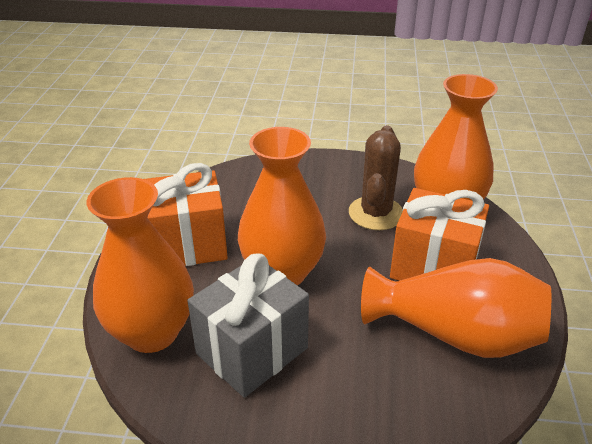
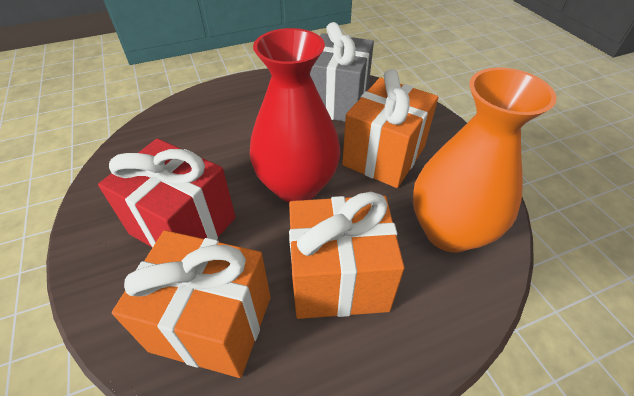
brown cactus: [349,125,403,230] = 1 -> none = 0
orange gift: [144,163,228,266] [390,188,489,281] = 2 -> [112,230,270,378] [289,192,405,319] [342,69,438,188] = 3
orange vase: [87,177,194,353] [238,127,326,285] [361,258,551,358] [414,74,498,200] = 4 -> [413,68,557,252] = 1
red gift: none = 0 -> [98,138,236,248] = 1
red vase: none = 0 -> [250,28,340,203] = 1

